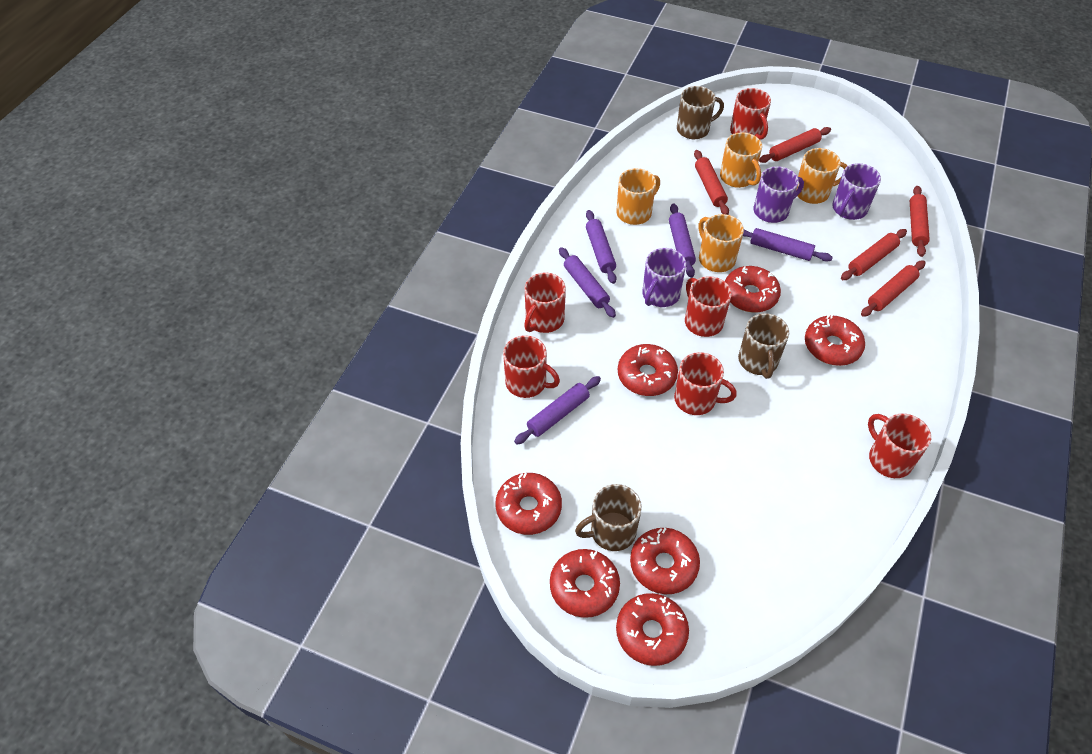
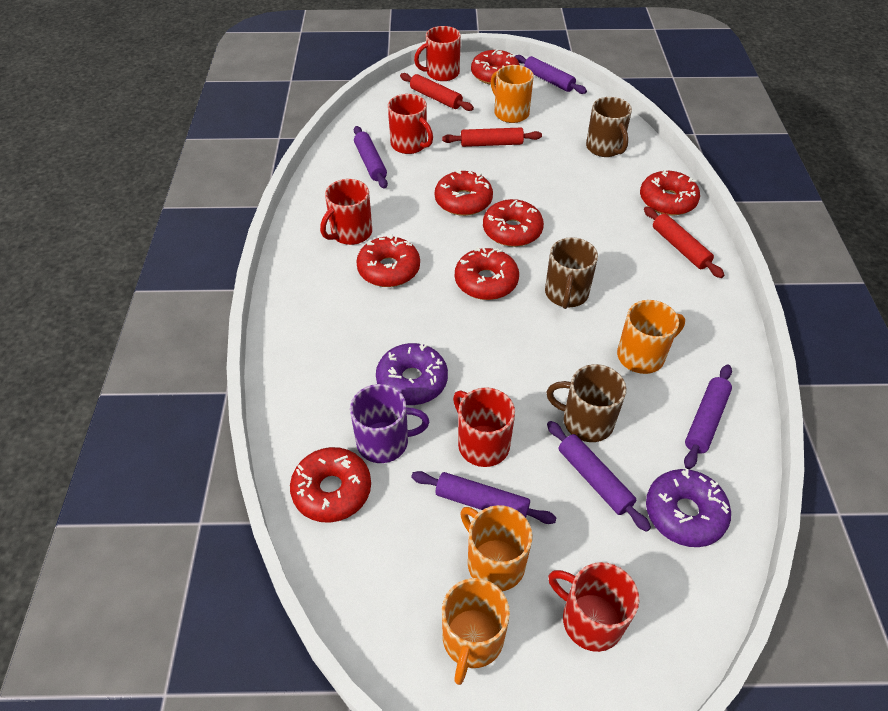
purple donut: none = 0 -> [376,343,448,405] [646,469,731,547] = 2
purple mug: [642,248,686,307] [754,166,804,223] [832,163,881,220] = 3 -> [350,384,429,463] = 1
red mug: [503,335,560,398] [524,273,566,333] [674,352,737,415] [685,276,732,337] [730,88,771,140] [868,413,931,478] = 6 -> [320,179,372,245] [388,94,433,154] [414,26,461,81] [453,387,515,467] [548,562,639,652] = 5
red rolling pin: [694,150,729,215] [759,127,831,163] [841,229,907,280] [861,260,925,317] [910,186,930,257] = 5 -> [400,73,474,111] [442,128,542,147] [644,206,724,278] = 3

